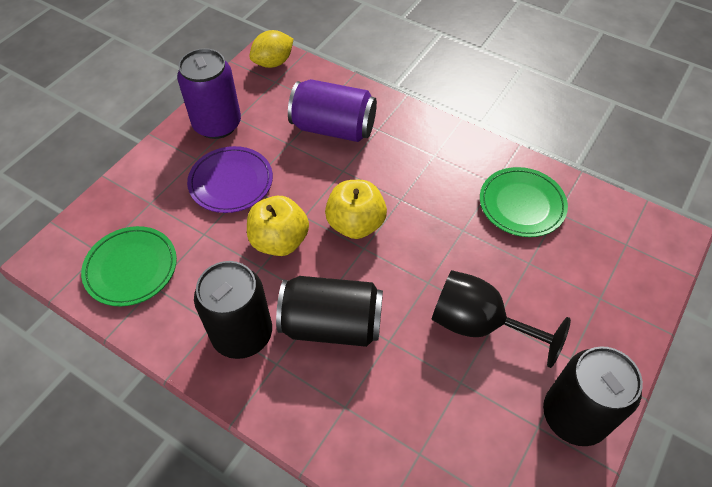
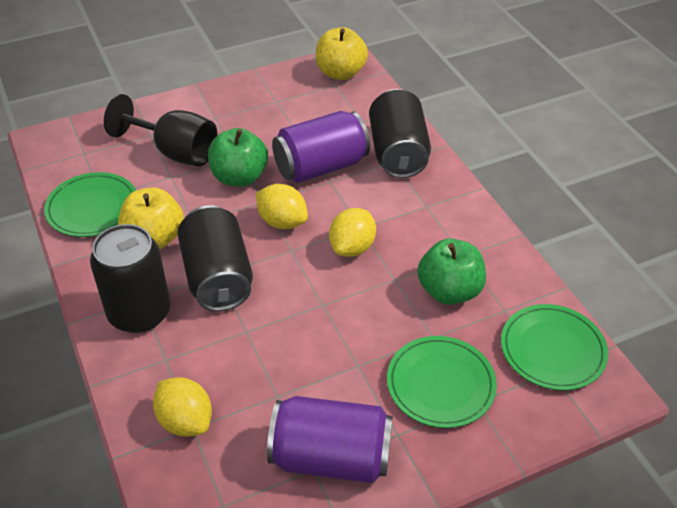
green apple: none = 0 -> [208,128,268,187] [417,238,486,305] = 2
green plate: [81,226,177,306] [480,167,568,237] = 2 -> [44,172,136,237] [387,336,497,428] [501,304,608,391] = 3
purple plate: [187,146,273,213] = 1 -> none = 0
yellow lemon: [249,30,293,68] = 1 -> [153,377,212,437] [256,184,308,229] [329,208,376,257] = 3

